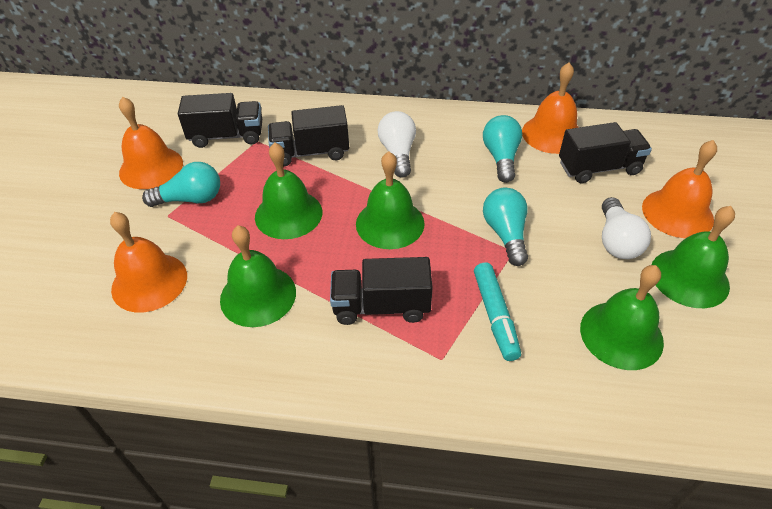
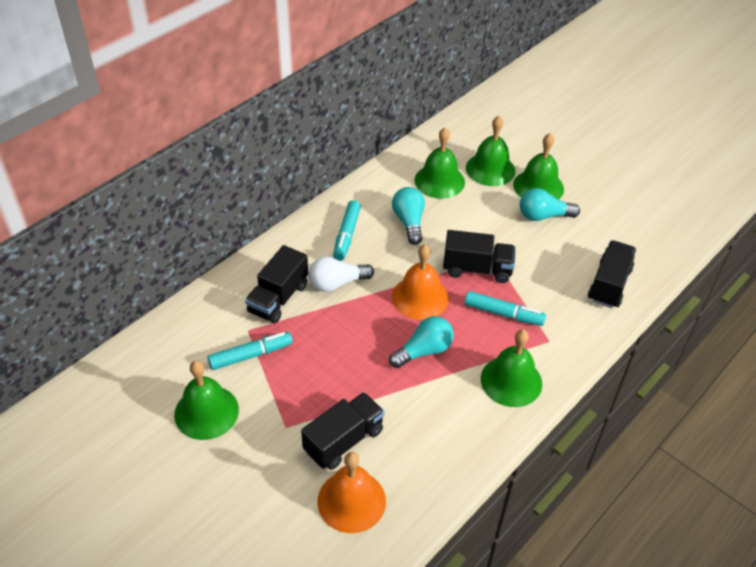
orange bell: [110,212,187,312] [119,96,183,189] [522,62,579,154] [642,140,717,238] = 4 -> [317,452,386,533] [392,244,449,320] = 2
turquoise marker: [474,263,521,361] = 1 -> [208,332,293,370] [333,200,361,261] [465,291,546,326] = 3
white light bulb: [378,111,416,178] [602,197,651,259] = 2 -> [309,256,374,292] = 1

